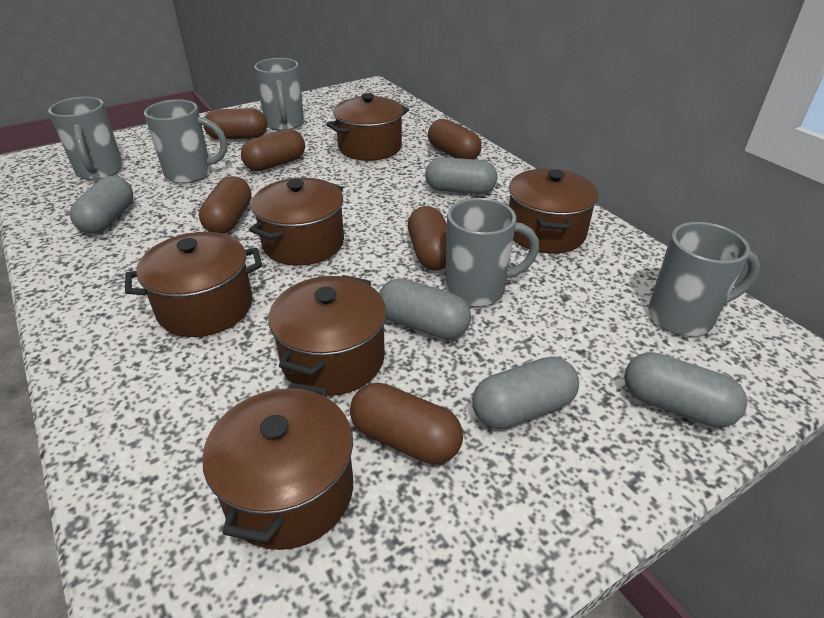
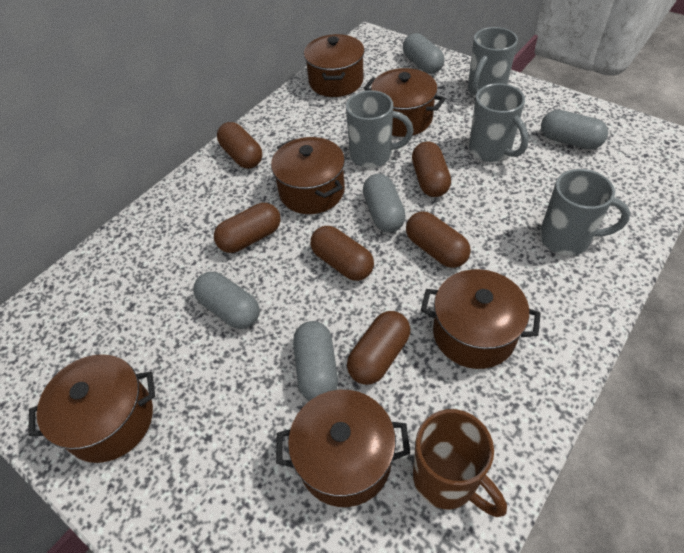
brown mug: none = 0 -> [413,409,507,517] = 1
grey mug: [48,97,123,180] [144,99,227,184] [254,58,304,131] [445,198,539,307] [648,222,760,336] = 5 -> [346,90,414,168] [468,27,518,97] [469,83,529,162] [540,169,630,256] = 4

